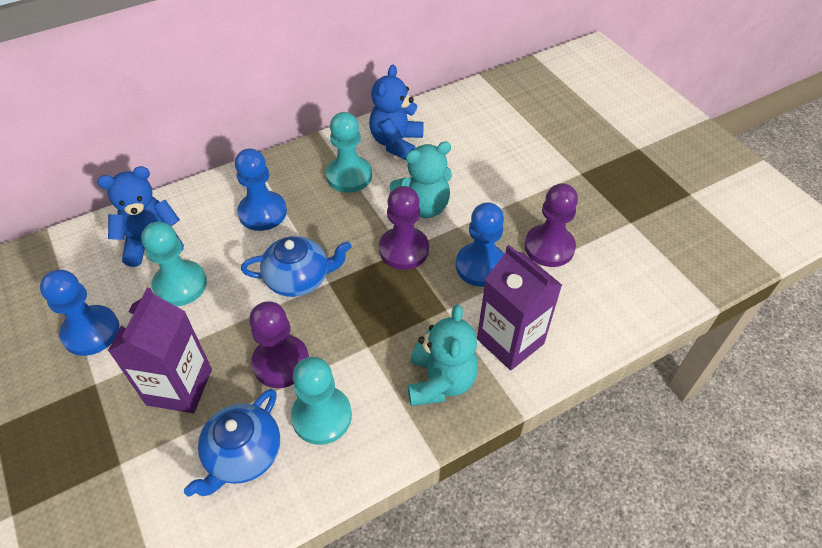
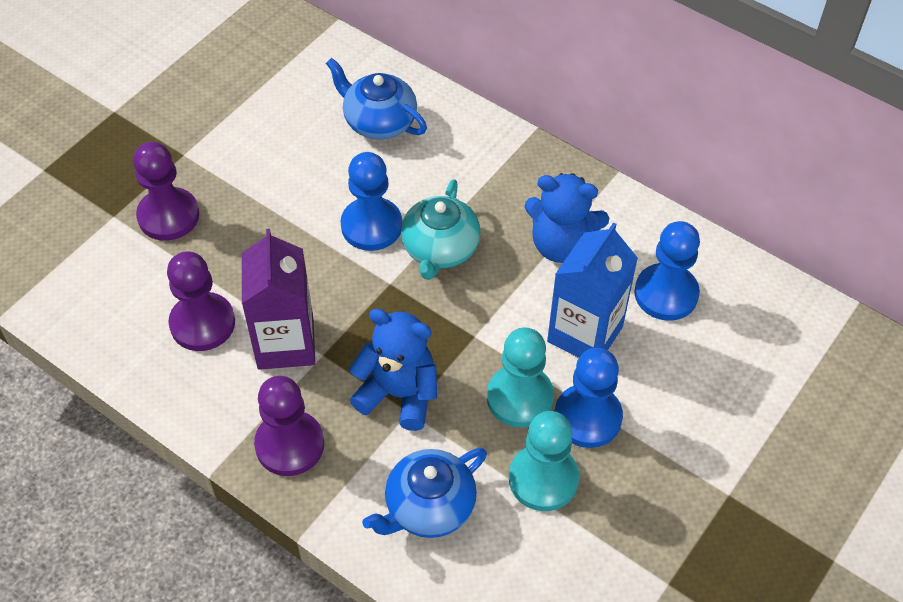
blue carton: none = 0 -> [547,222,638,358] = 1
purple carton: [108,288,212,413] [477,245,562,371] = 2 -> [242,229,315,370] = 1
turquoise pawn: [141,222,207,306] [291,357,352,445] [326,112,372,193] = 3 -> [487,328,554,428] [509,411,579,511] = 2
turquoise teapot: none = 0 -> [401,179,481,280] = 1
turquoise teddy bear: [389,141,452,218] [408,304,478,406] = 2 -> none = 0

